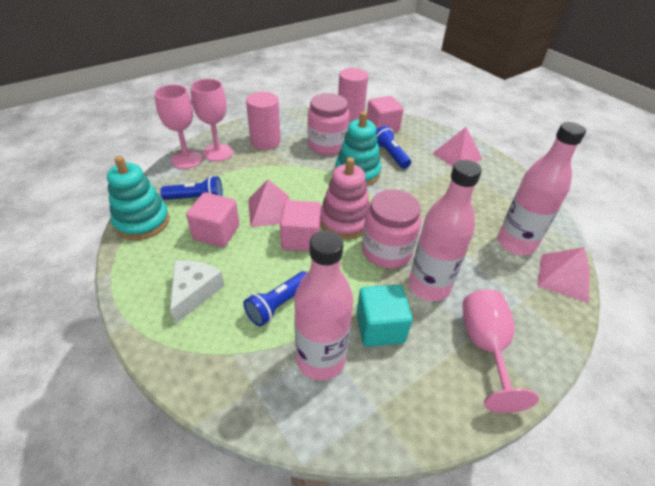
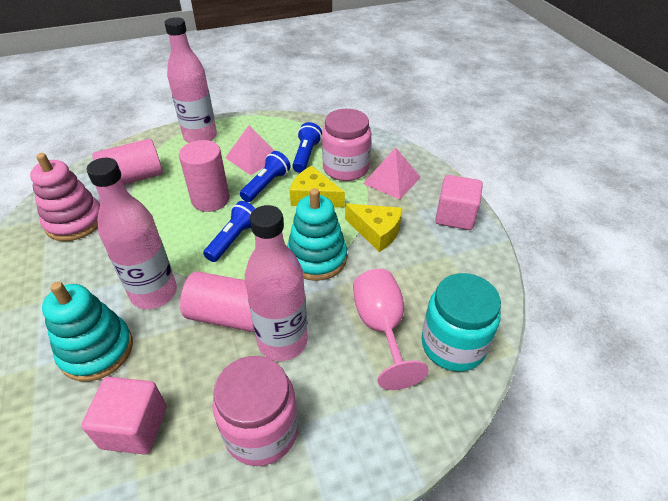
pink cube: [186,192,239,247] [280,200,321,251] [367,96,404,132] = 3 -> [81,377,166,455] [435,175,483,230] = 2
pink cylinder: [246,92,281,150] [338,68,368,121] = 2 -> [92,139,163,185] [179,140,230,212] [180,271,255,332] = 3
pink goblet: [154,84,202,169] [190,79,233,161] [462,289,539,413] = 3 -> [353,269,429,390] = 1
pink pyramid: [248,180,289,227] [432,127,482,167] [537,247,590,303] = 3 -> [225,125,275,175] [363,147,421,199] = 2
turquoise cube: [357,284,413,347] = 1 -> none = 0
turquoise jar: none = 0 -> [421,273,501,372] = 1
white cheese: [170,260,225,324] = 1 -> none = 0
yellow cheese: none = 0 -> [290,166,345,207] [345,204,402,252] = 2

